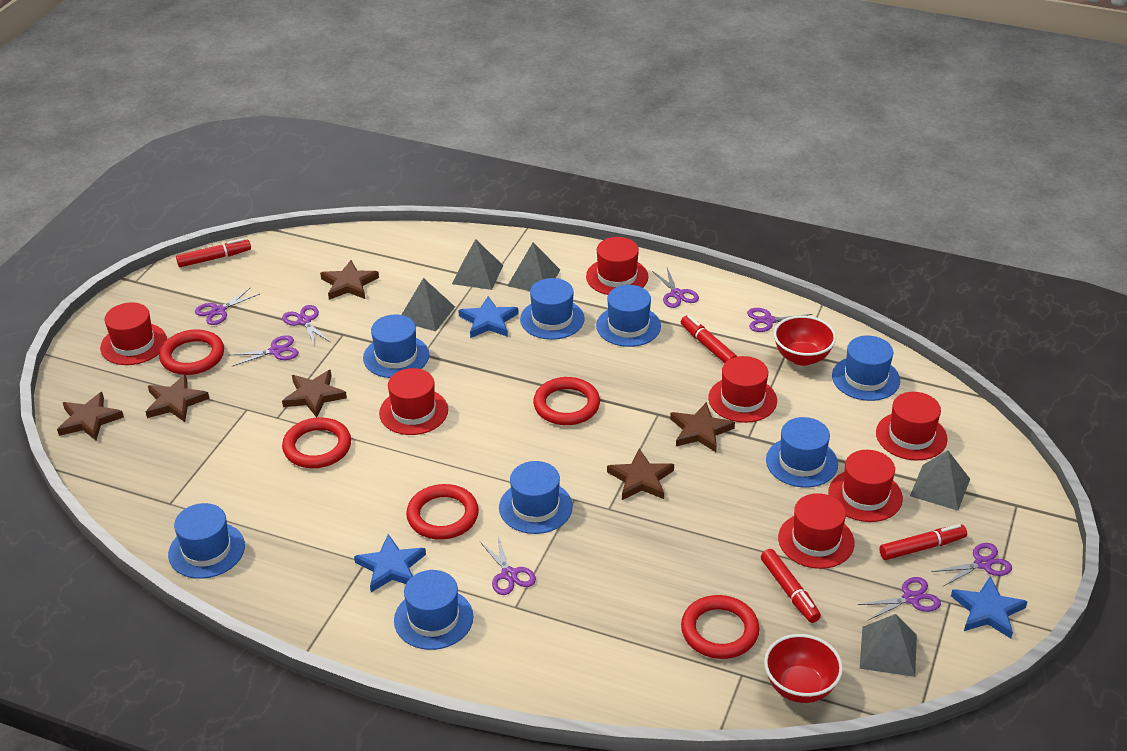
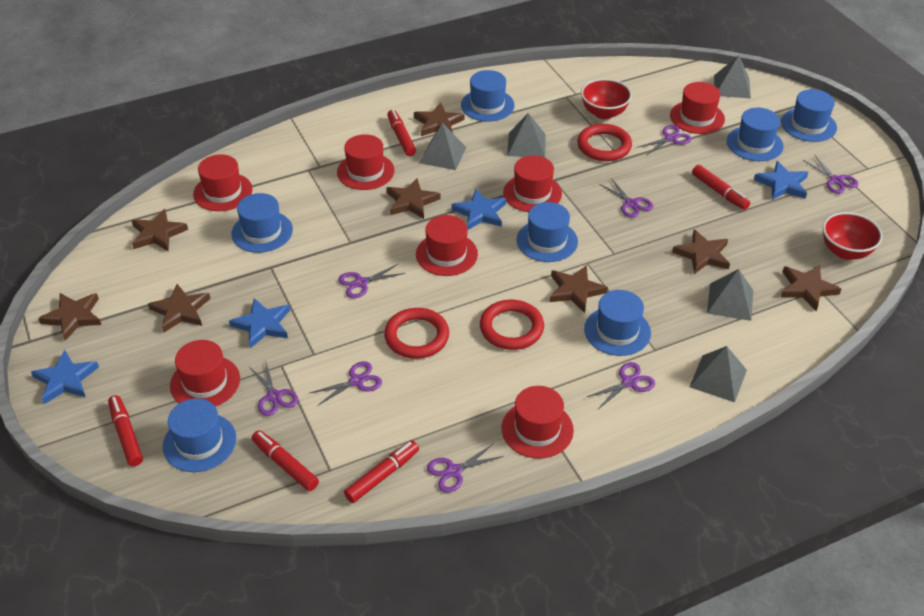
blue hat: [168,503,245,579] [363,315,429,378] [394,570,473,650] [499,461,573,534] [520,278,585,340] [596,285,661,347] [766,417,838,488] [832,336,900,401] = 8 -> [163,398,236,472] [232,193,293,253] [461,70,514,122] [516,202,578,262] [584,290,651,356] [727,108,784,161] [781,89,837,142] = 7
blue star: [354,534,426,592] [458,296,519,338] [951,576,1028,638] = 3 -> [31,350,99,404] [229,298,290,348] [451,189,506,230] [754,161,808,200] = 4
brown star: [57,392,124,441] [146,374,209,422] [282,370,347,418] [320,260,379,300] [607,449,674,500] [670,402,735,452] = 6 -> [38,293,101,341] [132,209,188,251] [148,284,211,333] [386,178,441,219] [414,103,464,136] [550,265,608,313] [672,229,730,274] [781,265,841,311] = 8
red marker: [176,238,251,267] [681,315,737,363] [761,549,821,623] [879,524,967,560] = 4 -> [108,395,143,466] [252,430,319,491] [344,440,419,503] [387,110,416,156] [692,165,750,210] = 5
red ring: [159,329,224,375] [282,417,351,468] [406,484,479,540] [533,377,600,425] [681,595,759,659] = 5 -> [384,308,449,359] [480,300,544,350] [577,124,632,161] = 3

